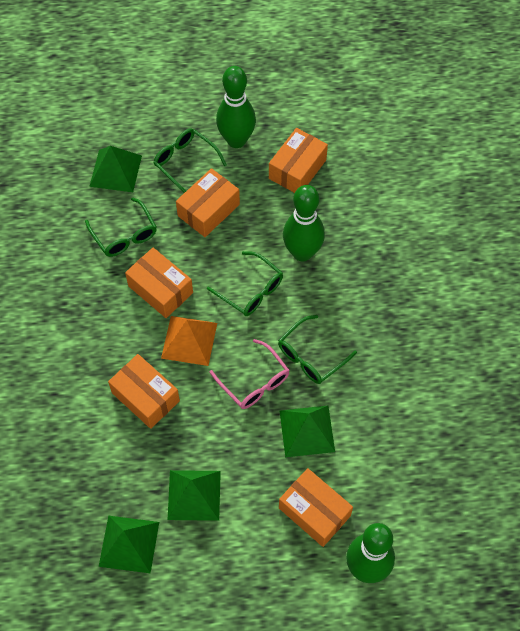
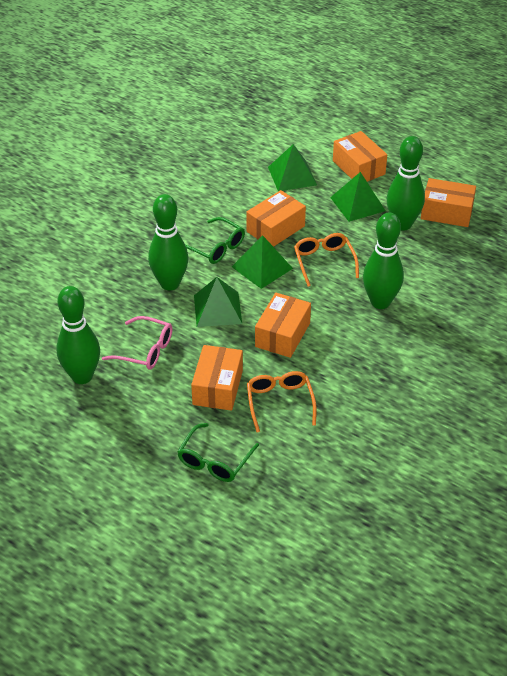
green bowling pin: [216,66,256,148] [283,185,325,261] [346,523,395,583] = 3 -> [56,286,100,384] [148,194,188,290] [363,213,404,309] [387,136,425,230] = 4
green glasses: [85,197,157,257] [153,128,227,193] [207,251,283,316] [278,315,357,384] = 4 -> [177,423,259,482] [185,217,245,264] = 2
orange glasses: none = 0 -> [247,371,317,433] [294,233,359,287] = 2
orange pyramid: [161,316,217,366] = 1 -> none = 0

